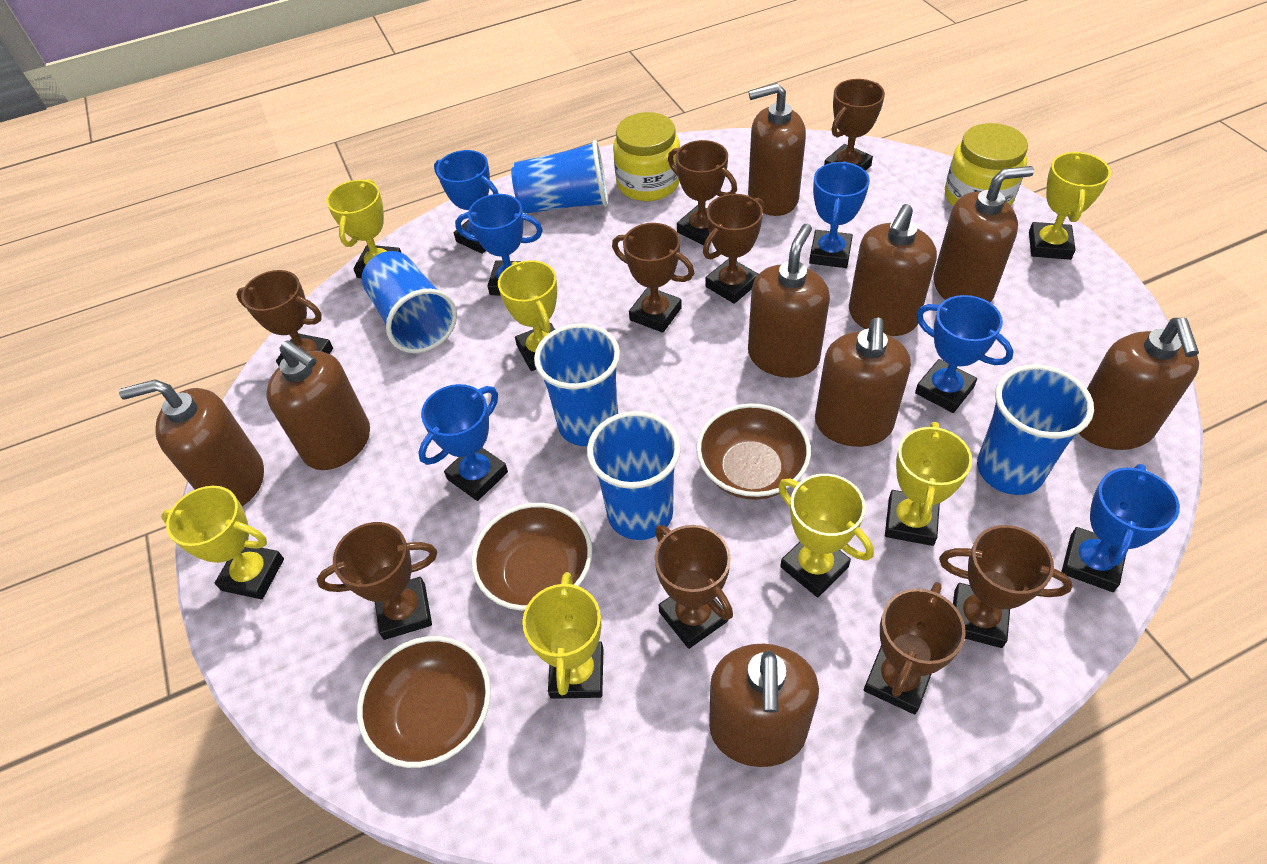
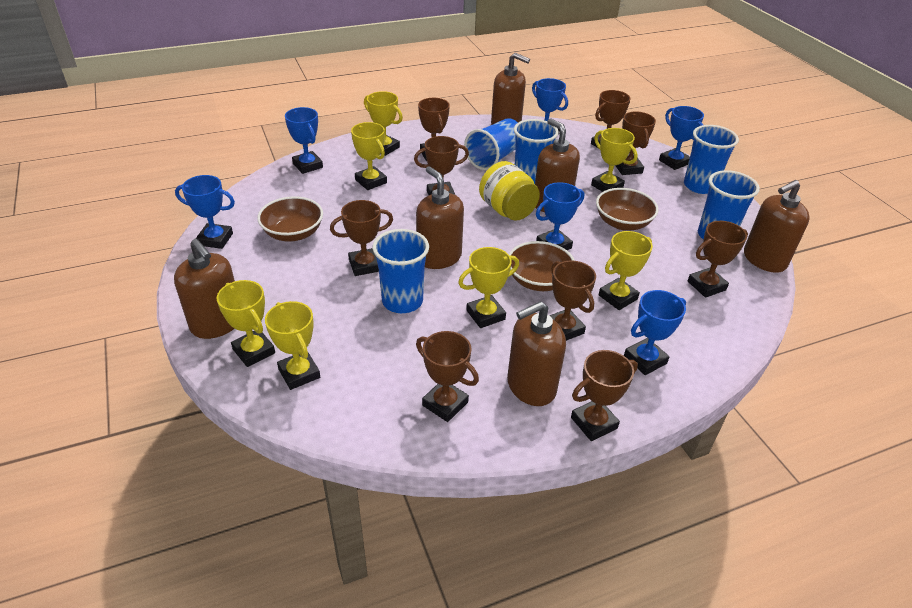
brown soap dispenser: [119,379,264,506] [266,340,370,470] [709,644,819,767] [748,83,806,216] [748,224,830,378] [815,318,911,447] [849,204,937,336] [933,166,1034,302] [1079,318,1199,450] = 9 -> [174,239,235,339] [416,166,464,269] [491,53,530,125] [507,301,566,406] [535,119,580,212] [744,180,809,273] = 6
yellow jar: [613,112,680,201] [945,123,1028,206] = 2 -> [479,161,540,221] = 1

